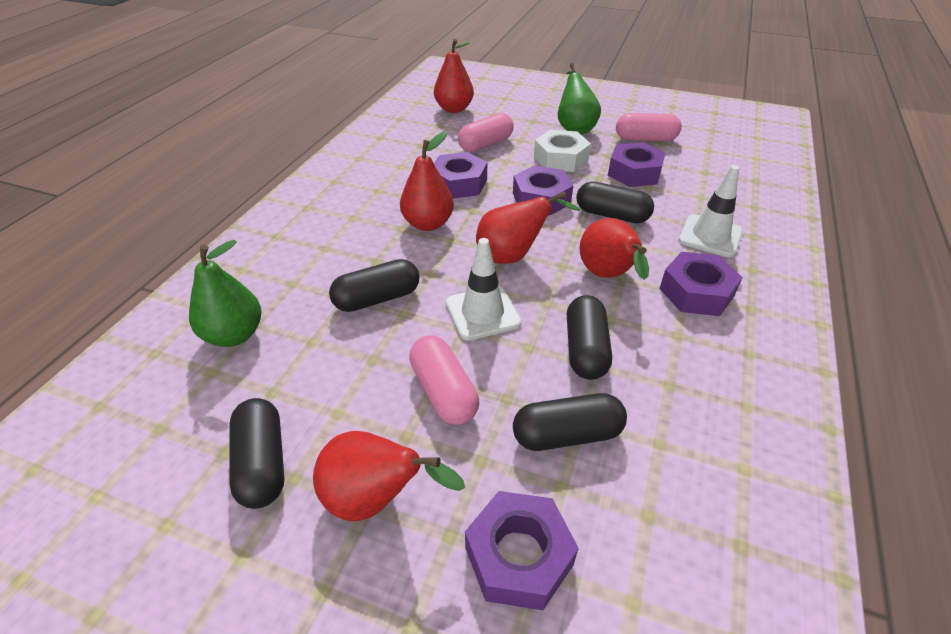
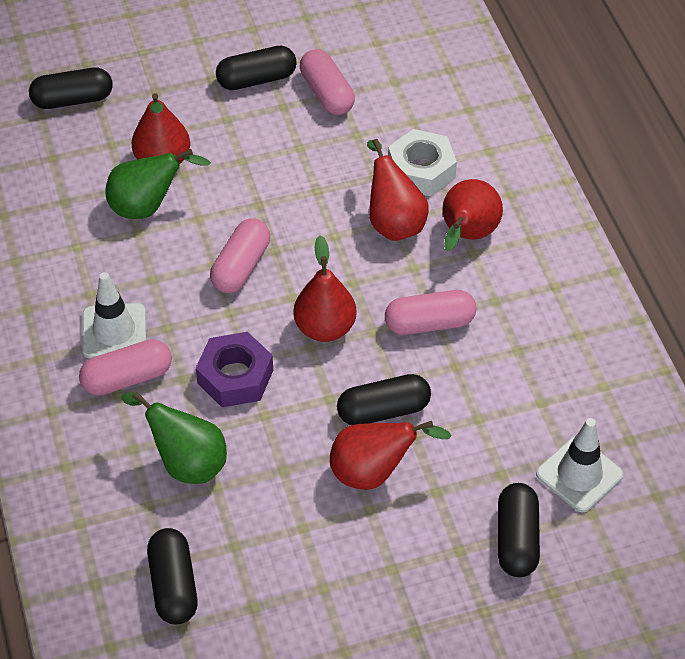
pink capsule: [409,335,479,425] [458,113,514,152] [616,113,682,141] = 3 -> [79,339,172,396] [210,219,270,293] [300,49,355,115] [385,290,476,335] = 4
purple nut: [434,152,487,199] [465,491,579,610] [513,165,573,216] [608,142,666,187] [659,252,743,316] = 5 -> [196,332,273,407] = 1

